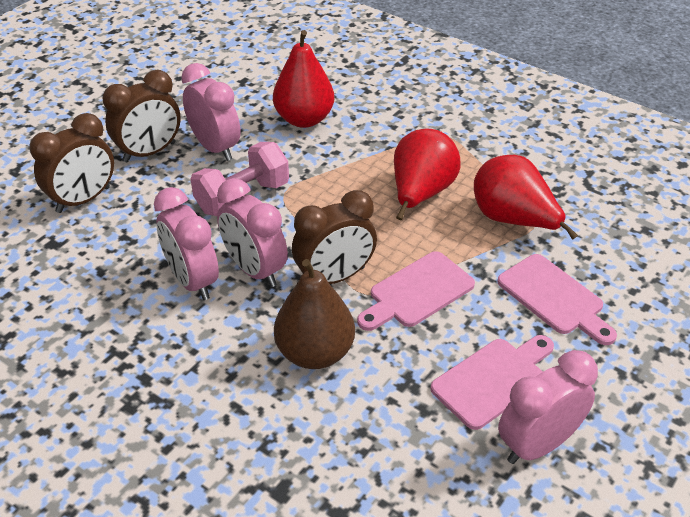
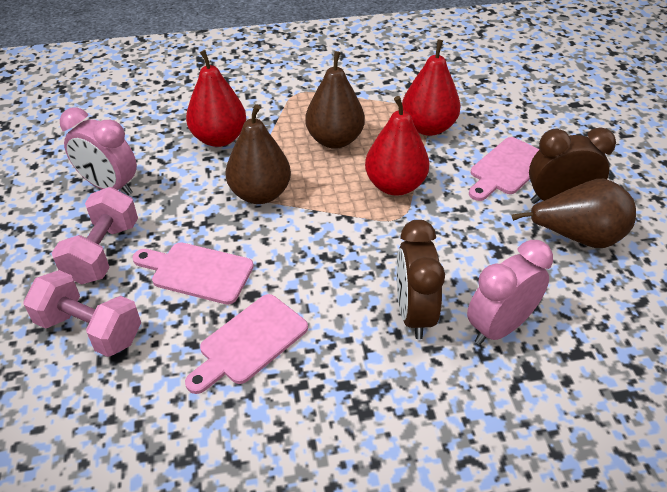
brown clock: [29,113,114,213] [103,70,181,162] [292,190,377,284] = 3 -> [397,220,445,339] [529,127,616,204] = 2
brown pear: [274,259,355,369] = 1 -> [225,104,291,204] [305,51,365,149] [512,179,636,248] = 3
pink clock: [154,187,219,300] [181,63,241,161] [217,178,288,287] [498,350,598,464] = 4 -> [60,108,137,195] [467,240,553,345] = 2
pink dumbbell: [191,142,289,216] = 1 -> [23,270,141,357] [52,187,138,284] = 2

